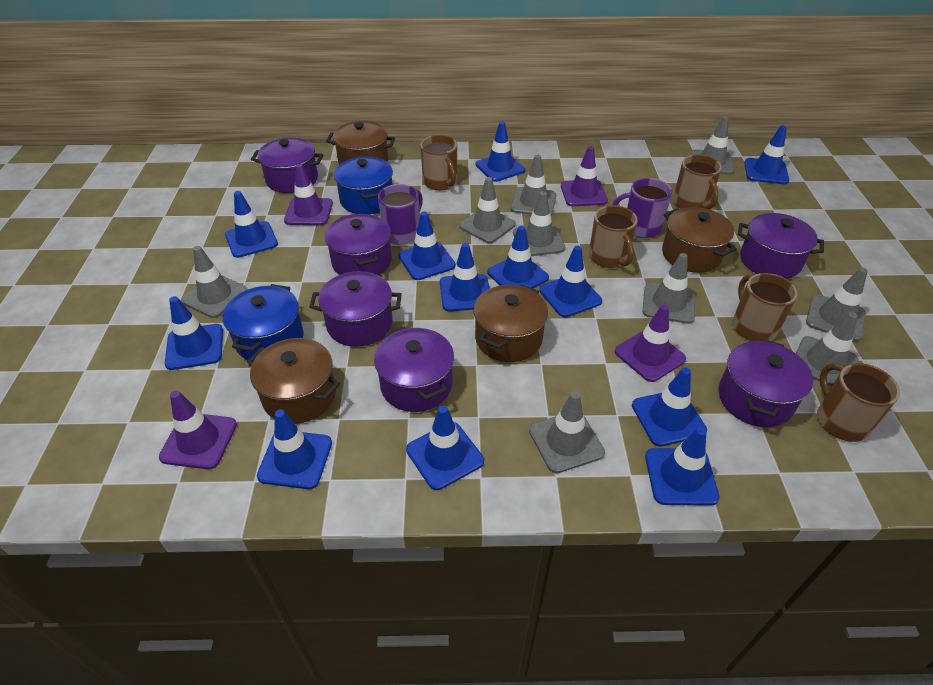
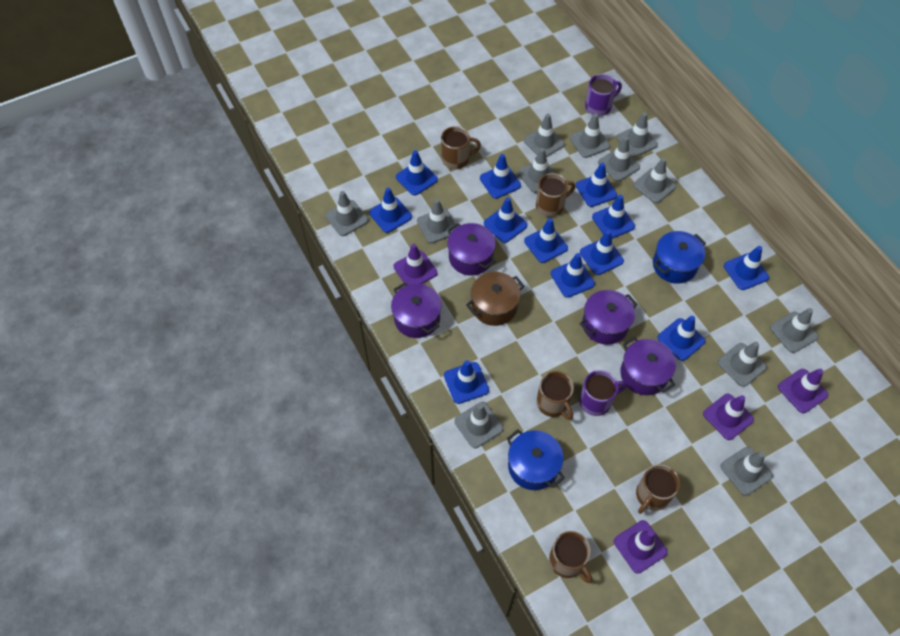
brown pot: [247,338,340,424] [326,121,395,164] [474,284,548,362] [662,207,737,273] = 4 -> [466,272,524,326] = 1
grey traffic cone: [181,246,248,318] [459,177,516,243] [511,155,556,215] [513,192,565,256] [529,391,605,473] [642,253,695,324] [691,116,734,174] [796,312,859,386] [806,268,868,341] = 9 -> [325,191,368,236] [417,199,455,243] [454,402,504,448] [518,148,556,193] [524,114,565,157] [570,113,610,158] [598,137,640,182] [617,112,658,157] [633,158,676,203] [718,342,767,387] [720,447,773,496] [770,308,818,353] = 12
purple pot: [251,138,323,193] [309,271,402,347] [325,214,392,275] [374,326,454,412] [718,339,813,427] [738,213,824,279] = 6 -> [391,282,441,338] [447,223,496,276] [580,290,638,345] [620,337,676,395] = 4

